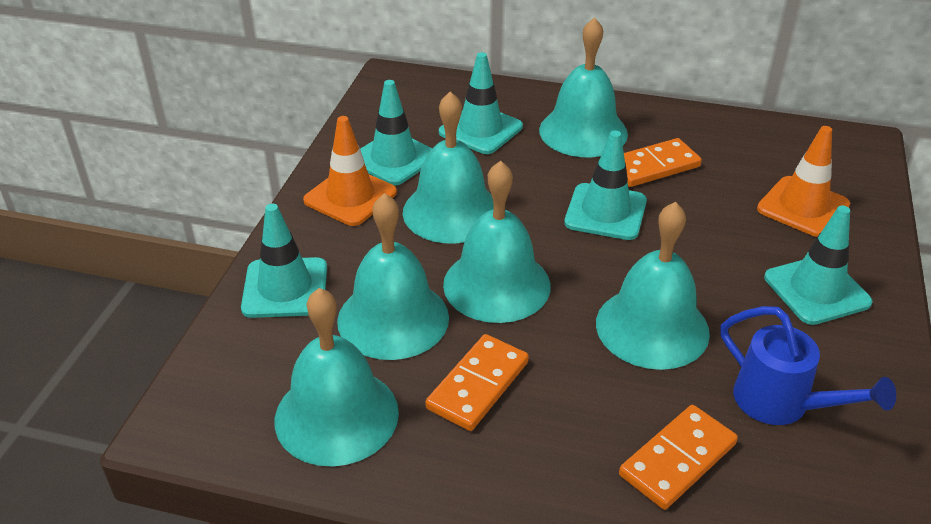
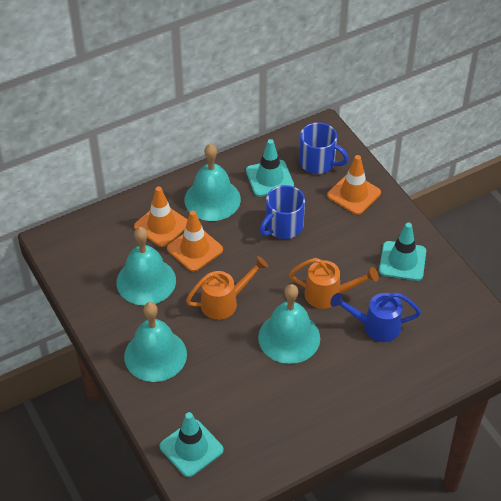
blue mug: none = 0 -> [260,185,305,239] [299,122,349,174] = 2
orange domino: [425,334,529,431] [619,405,738,510] [624,138,702,187] = 3 -> none = 0
orange traffic cone: [303,116,397,226] [757,126,850,237] = 2 -> [134,186,188,247] [167,211,223,272] [327,155,381,215] = 3
orange watering can: none = 0 -> [186,256,268,320] [289,258,379,309] = 2
turquoise bell: [275,288,399,467] [337,193,449,360] [403,91,494,244] [443,161,551,323] [539,17,628,157] [596,202,710,370] = 6 -> [116,227,176,306] [124,302,187,382] [184,144,241,221] [258,284,320,364] = 4
turquoise traffic cone: [241,204,327,318] [360,80,432,185] [439,52,523,154] [564,131,647,240] [764,206,872,325] = 5 -> [160,412,224,477] [246,139,294,197] [379,223,426,281] = 3

